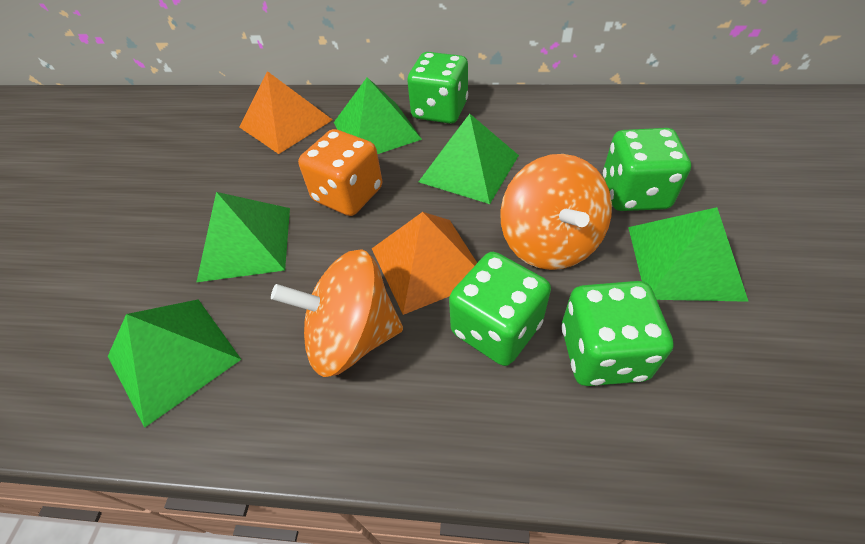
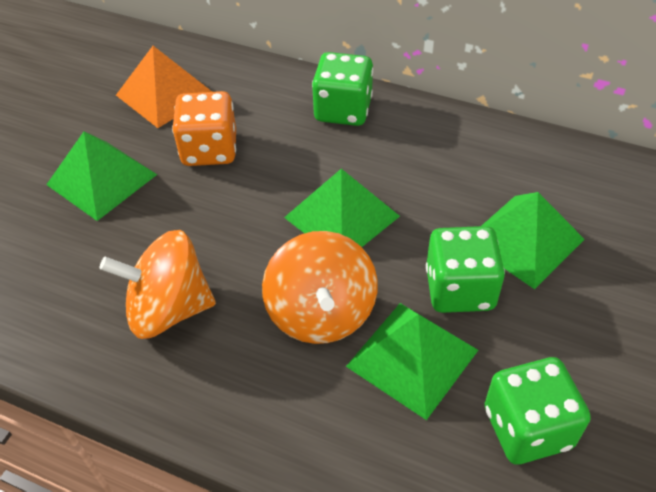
green dice: [407,52,468,124] [449,252,551,366] [562,281,674,386] [603,128,691,211] = 4 -> [312,52,373,126] [426,226,505,313] [484,357,591,465] = 3
green pyramid: [108,299,242,428] [197,192,290,282] [334,77,422,154] [419,114,519,204] [628,207,749,302] = 5 -> [46,131,157,221] [284,169,400,247] [346,303,478,420] [482,192,585,289] = 4
orange pyramid: [239,71,332,154] [372,212,477,315] = 2 -> [116,46,212,128] = 1

